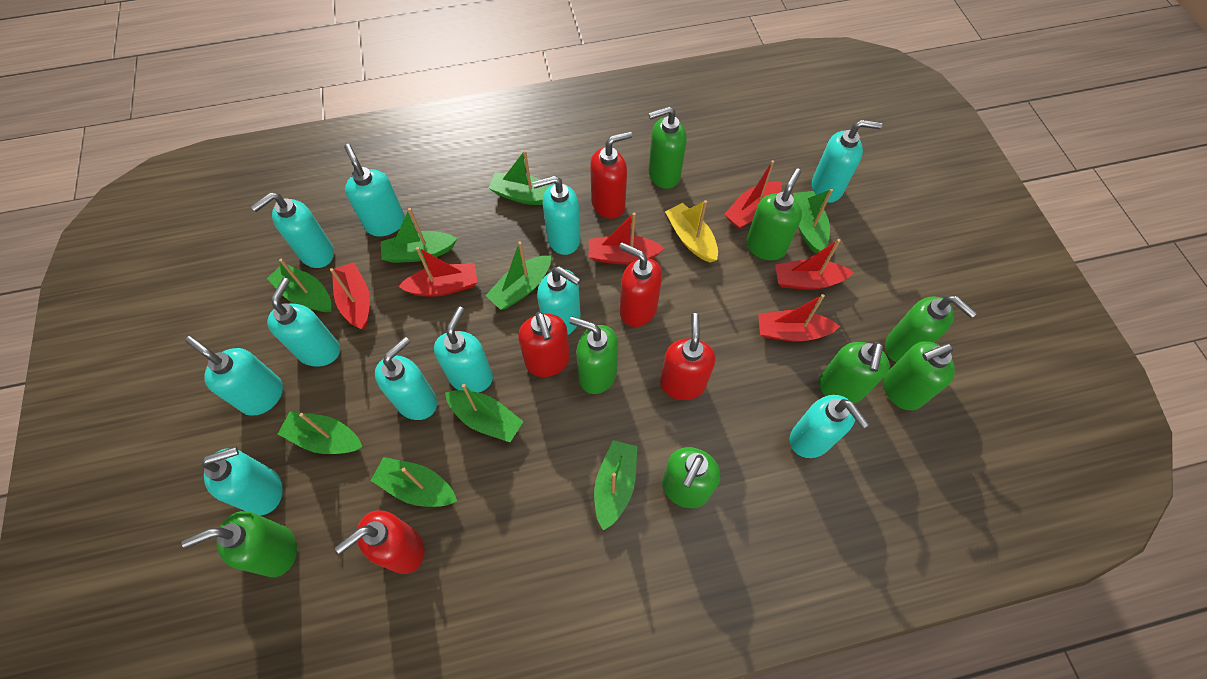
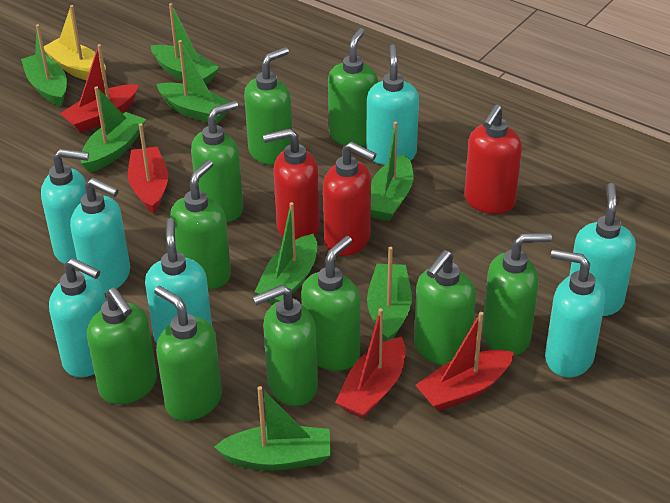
green boat: [267,259,331,312] [278,412,362,454] [371,457,457,507] [381,208,457,263] [445,384,524,442] [485,241,551,310] [489,150,551,205] [594,440,637,530] [793,189,833,254] = 9 -> [21,24,67,106] [81,86,146,173] [151,3,220,84] [157,40,230,124] [214,386,331,471] [255,202,317,304] [367,246,412,341] [371,122,413,221] = 8
green soap dispenser: [182,511,297,577] [569,317,618,394] [648,106,687,189] [662,447,720,508] [746,169,802,260] [819,342,890,404] [884,341,955,410] [885,296,977,362] = 8 -> [87,287,157,404] [154,286,222,421] [170,160,231,289] [191,101,243,222] [244,47,292,165] [252,285,318,406] [301,236,360,371] [328,28,378,147] [414,250,476,366] [482,233,552,356] = 10
red boat: [330,262,370,330] [398,247,477,297] [589,213,664,265] [724,160,782,229] [758,294,840,342] [775,239,854,290] = 6 -> [60,44,139,132] [128,124,168,214] [335,308,406,419] [415,312,514,411] = 4
red soap dispenser: [335,511,425,574] [518,312,570,377] [590,131,632,219] [619,243,662,327] [660,313,716,400] = 5 -> [263,128,320,240] [323,142,376,256] [465,105,522,214] = 3
turquoise soap dispenser: [185,336,283,416] [201,447,283,515] [251,192,334,268] [267,278,340,367] [344,144,405,236] [375,337,437,420] [434,306,493,393] [532,176,581,255] [537,266,581,335] [790,395,869,458] [812,120,882,203] = 11 -> [41,148,89,264] [49,258,106,377] [70,178,130,293] [145,218,212,344] [366,44,419,165] [545,249,605,377] [569,183,636,316] = 7

